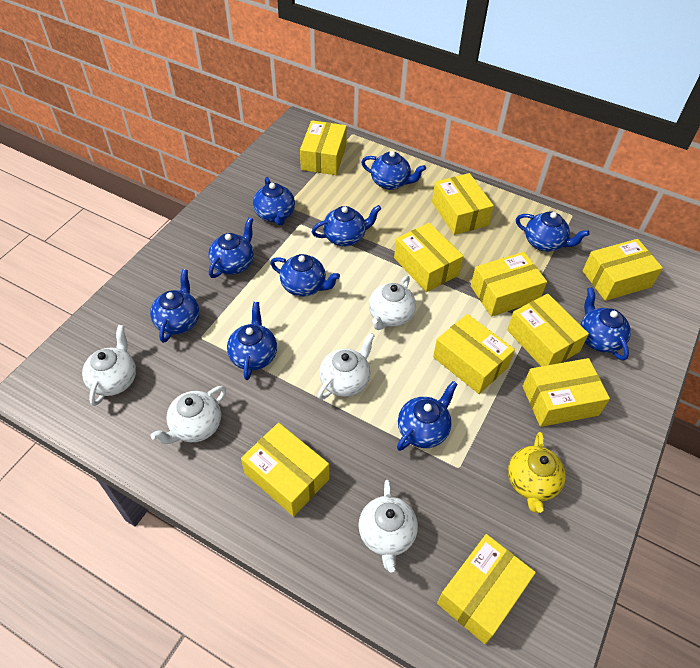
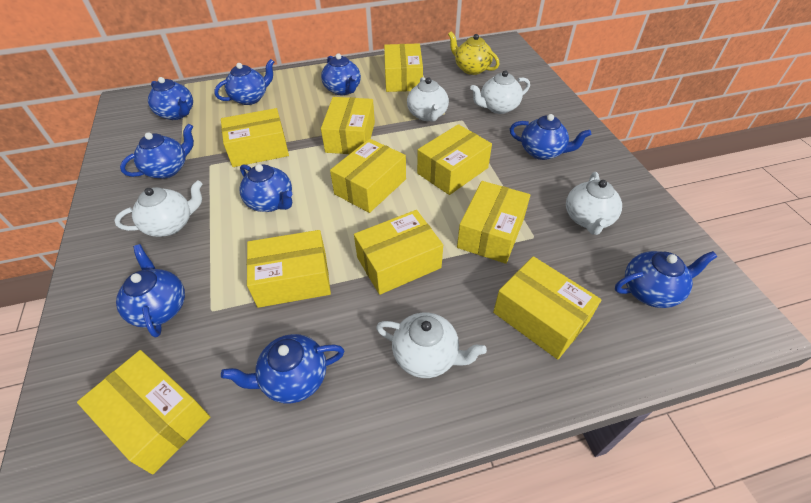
blue teapot: [150,269,200,343] [208,217,254,278] [227,302,277,380] [253,177,295,226] [270,254,340,297] [312,205,381,246] [361,151,426,190] [397,381,458,451] [516,212,589,252] [581,287,631,361] = 10 -> [116,244,185,337] [120,124,194,179] [148,77,193,120] [214,59,274,105] [221,334,344,403] [239,164,292,212] [321,53,361,95] [510,114,591,160] [615,251,717,308] = 9

